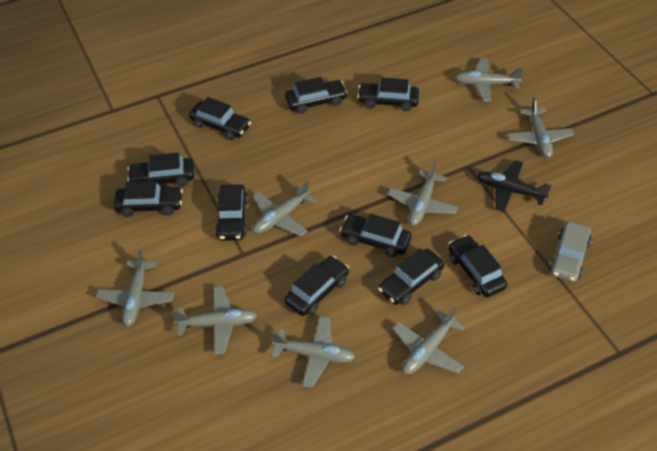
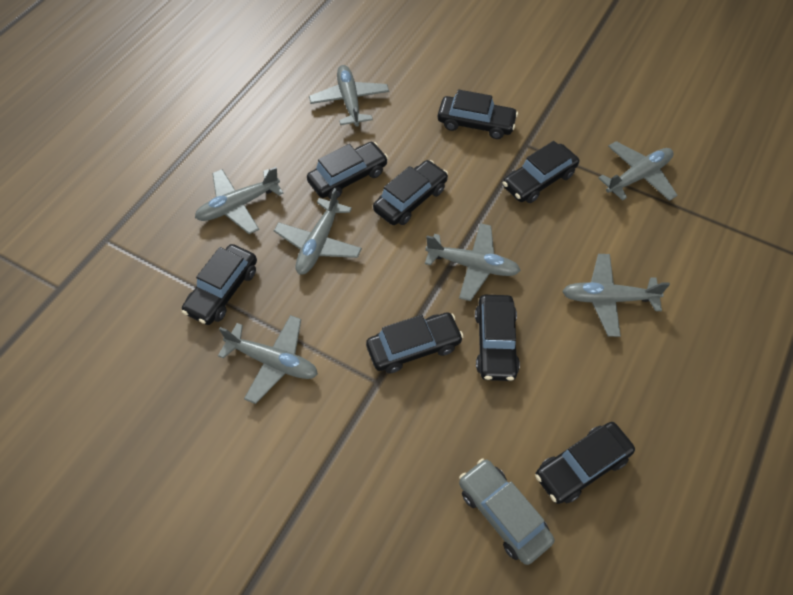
black car: [114,181,183,217] [127,152,194,186] [189,97,251,140] [215,184,248,241] [284,256,349,316] [285,77,347,114] [339,214,412,257] [357,78,419,111] [378,248,445,305] [449,235,507,297] = 10 -> [182,244,257,325] [307,142,388,199] [366,312,464,373] [373,160,448,225] [438,90,518,139] [475,295,520,381] [503,141,579,203] [535,422,635,504] = 8
black plane: [477,160,552,212] = 1 -> none = 0
grey plane: [96,250,174,327] [172,286,257,355] [253,181,316,236] [271,316,355,388] [388,162,458,226] [392,307,465,375] [455,58,523,102] [507,97,574,158] = 8 -> [195,167,283,234] [218,315,318,404] [274,188,362,275] [309,65,389,127] [425,223,521,301] [562,254,670,337] [598,141,677,201] = 7

